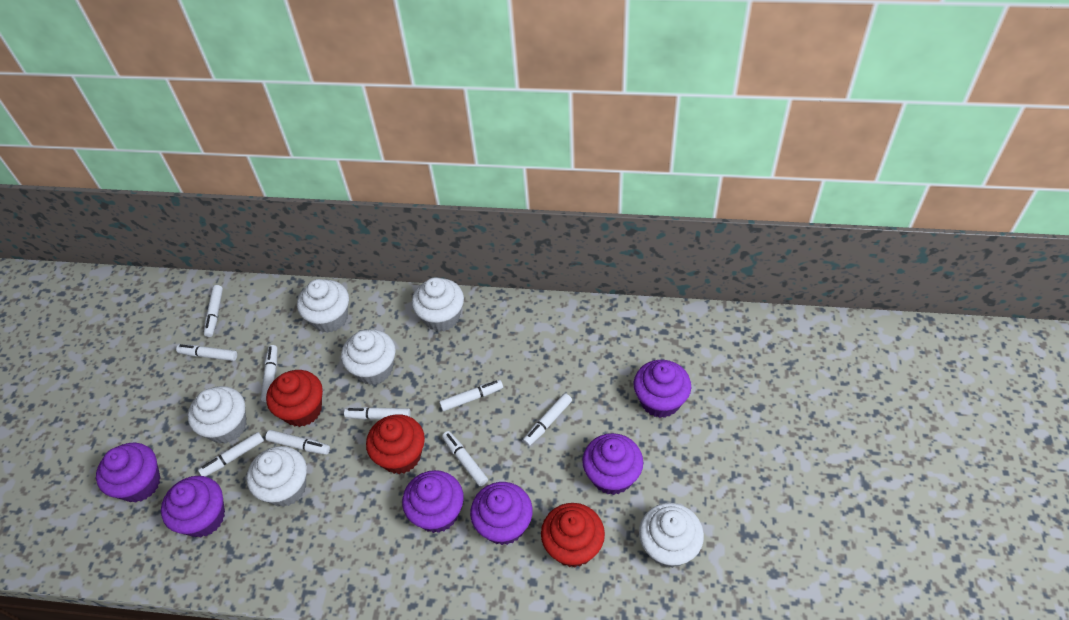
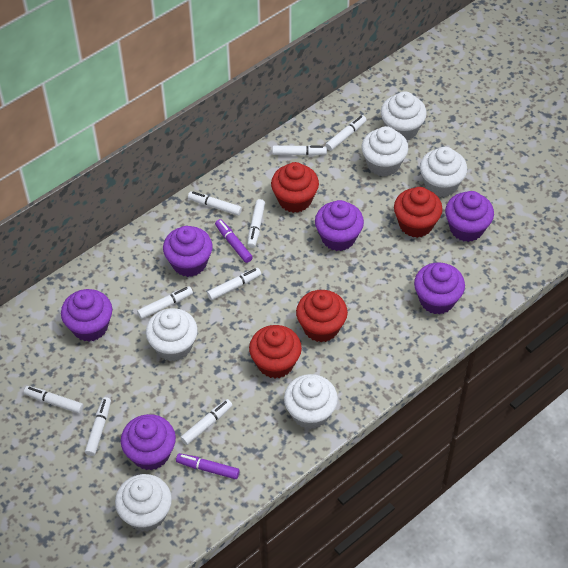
purple marker: none = 0 -> [176,453,240,479] [215,219,253,263] = 2
red cupcake: [266,370,323,427] [366,414,425,474] [541,503,605,567] = 3 -> [249,325,302,378] [271,162,319,213] [296,290,348,342] [394,187,443,238] = 4

